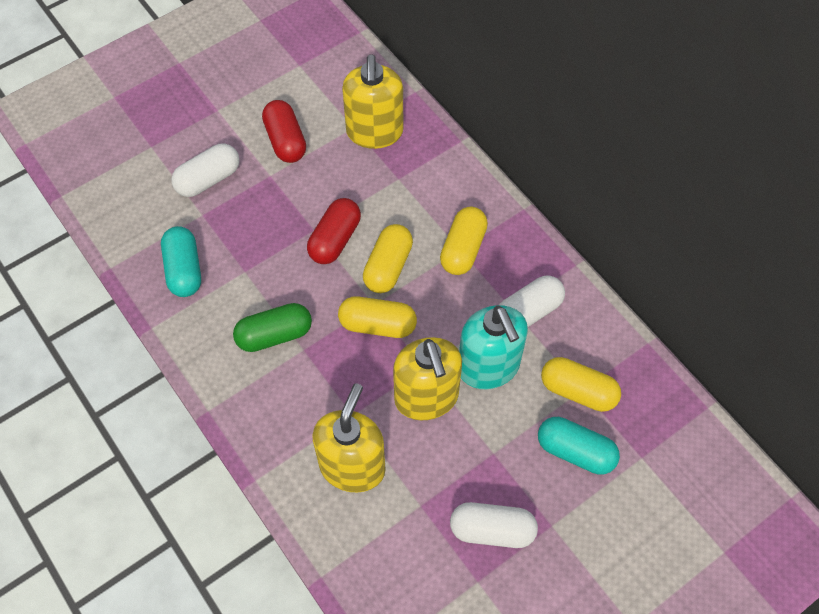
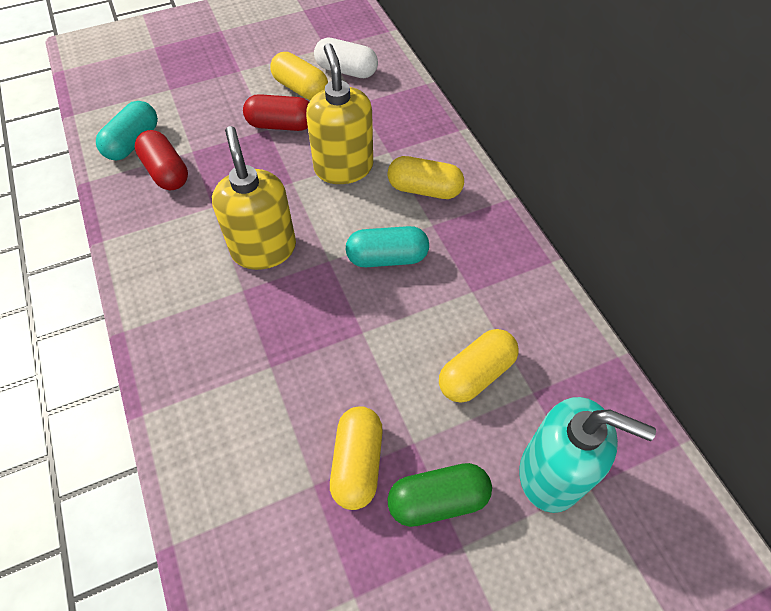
white capsule: [171,143,240,197] [450,502,538,548] [499,275,565,327] = 3 -> [314,38,378,78] = 1
yellow soap dispenser: [313,383,386,493] [342,54,403,149] [393,337,462,420] = 3 -> [212,126,296,270] [306,43,373,184] = 2

